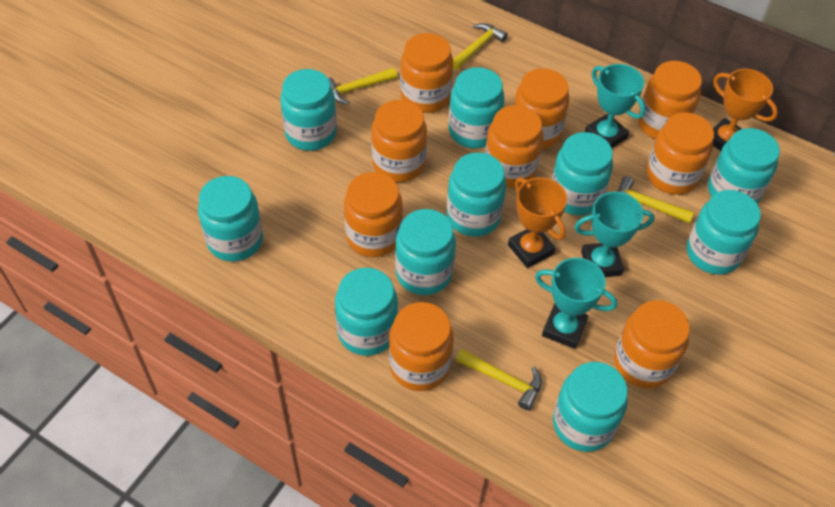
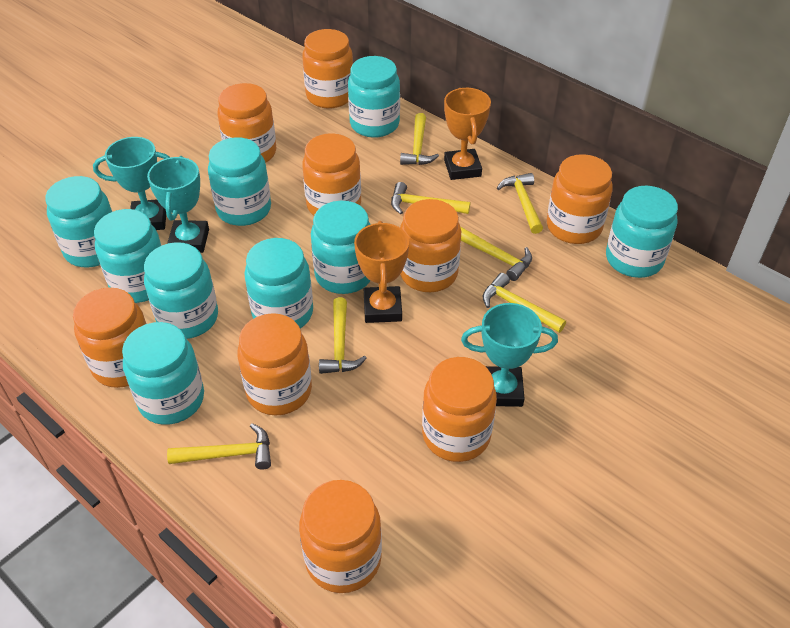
turquoise jar: [198,176,263,262] [280,69,337,151] [335,268,398,356] [395,209,456,295] [446,152,506,237] [448,67,504,148] [551,132,613,215] [553,362,628,452] [687,190,761,275] [708,128,780,204] = 10 -> [45,176,112,267] [94,209,162,303] [122,322,204,425] [144,242,218,339] [208,137,271,226] [244,238,313,328] [311,201,371,294] [348,56,400,138] [606,186,678,278] = 9
yellow hammer: [328,68,397,105] [453,23,508,70] [456,349,542,410] [617,176,694,224] = 4 -> [167,423,271,470] [319,297,367,374] [391,182,470,214] [400,113,439,165] [460,227,532,281] [482,273,566,333] [497,173,543,234] = 7

